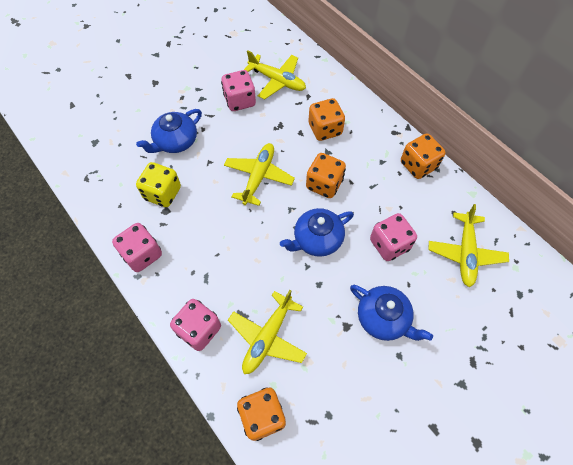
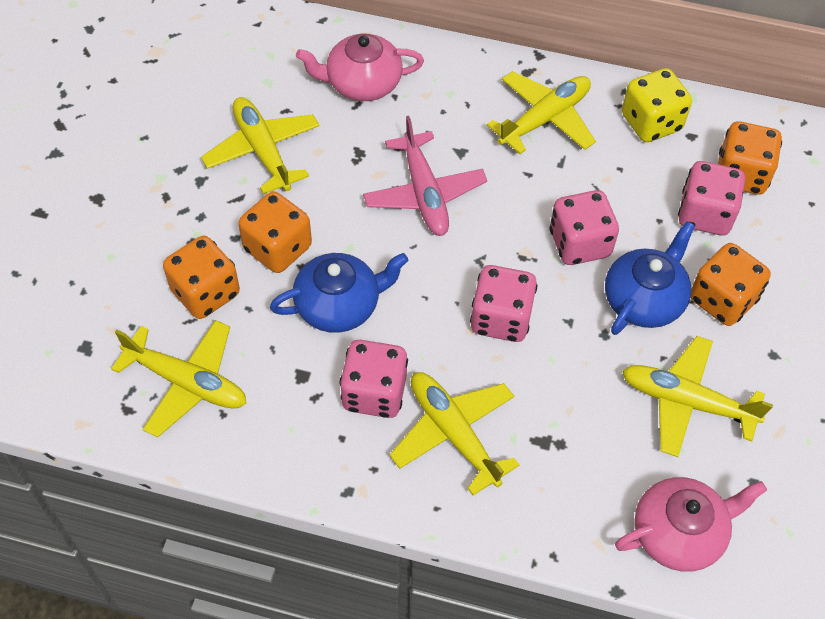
blue teapot: [136,109,202,153] [280,208,354,257] [350,285,433,341] = 3 -> [270,253,408,333] [605,221,695,335] = 2
pink plane: none = 0 -> [363,116,487,236] = 1
pink teapot: none = 0 -> [296,34,424,101] [615,477,767,571] = 2
yellow plane: [224,143,295,206] [228,290,307,374] [244,50,306,100] [428,204,509,287] = 4 -> [111,320,246,437] [201,97,320,194] [390,372,519,496] [487,71,596,154] [622,336,773,457] = 5

